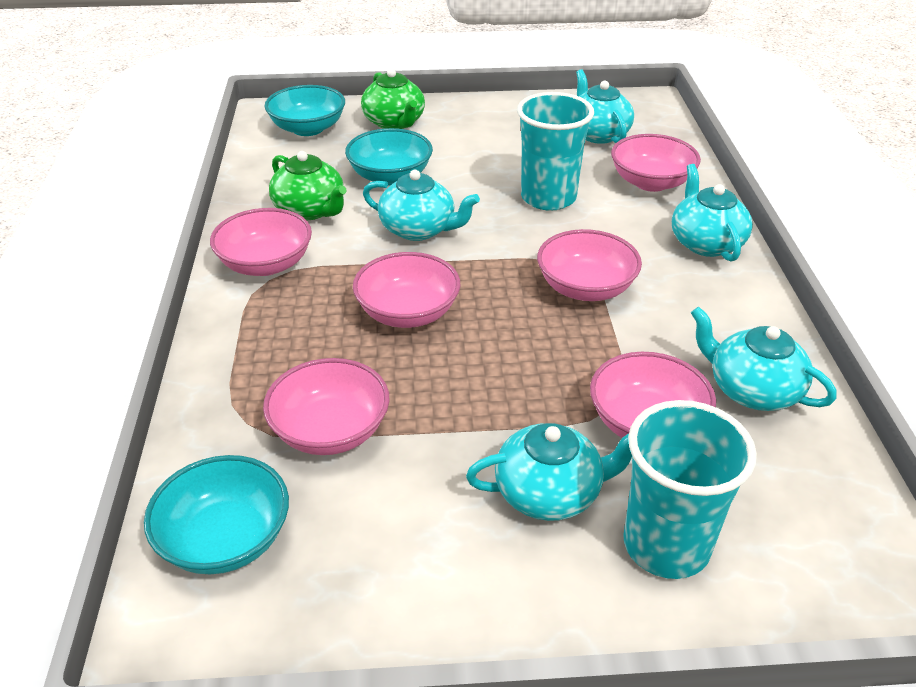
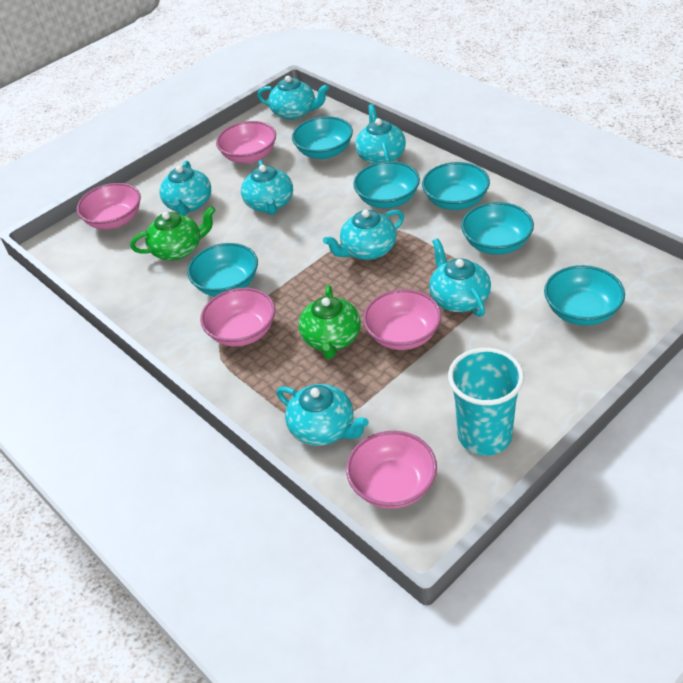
pink bowl: [210,208,312,276] [263,358,389,455] [353,252,460,328] [537,229,642,301] [590,352,716,438] [611,134,701,192] = 6 -> [77,183,141,229] [200,288,275,347] [216,121,276,163] [346,431,437,509] [363,289,441,350] = 5
turquoise bowl: [144,455,289,574] [264,85,345,136] [345,128,433,185] = 3 -> [187,243,258,296] [292,116,353,159] [353,161,420,208] [422,162,490,210] [461,202,534,255] [544,265,625,325] = 6
turquoise cup: [517,92,594,211] [623,400,757,579] = 2 -> [448,348,524,456] = 1
turquoise teapot: [363,170,480,241] [466,423,632,521] [576,69,634,144] [672,164,753,262] [691,307,837,411] = 5 -> [159,161,211,215] [241,160,293,215] [257,76,329,120] [277,384,369,446] [323,210,404,260] [355,104,406,164] [429,238,491,317] = 7

